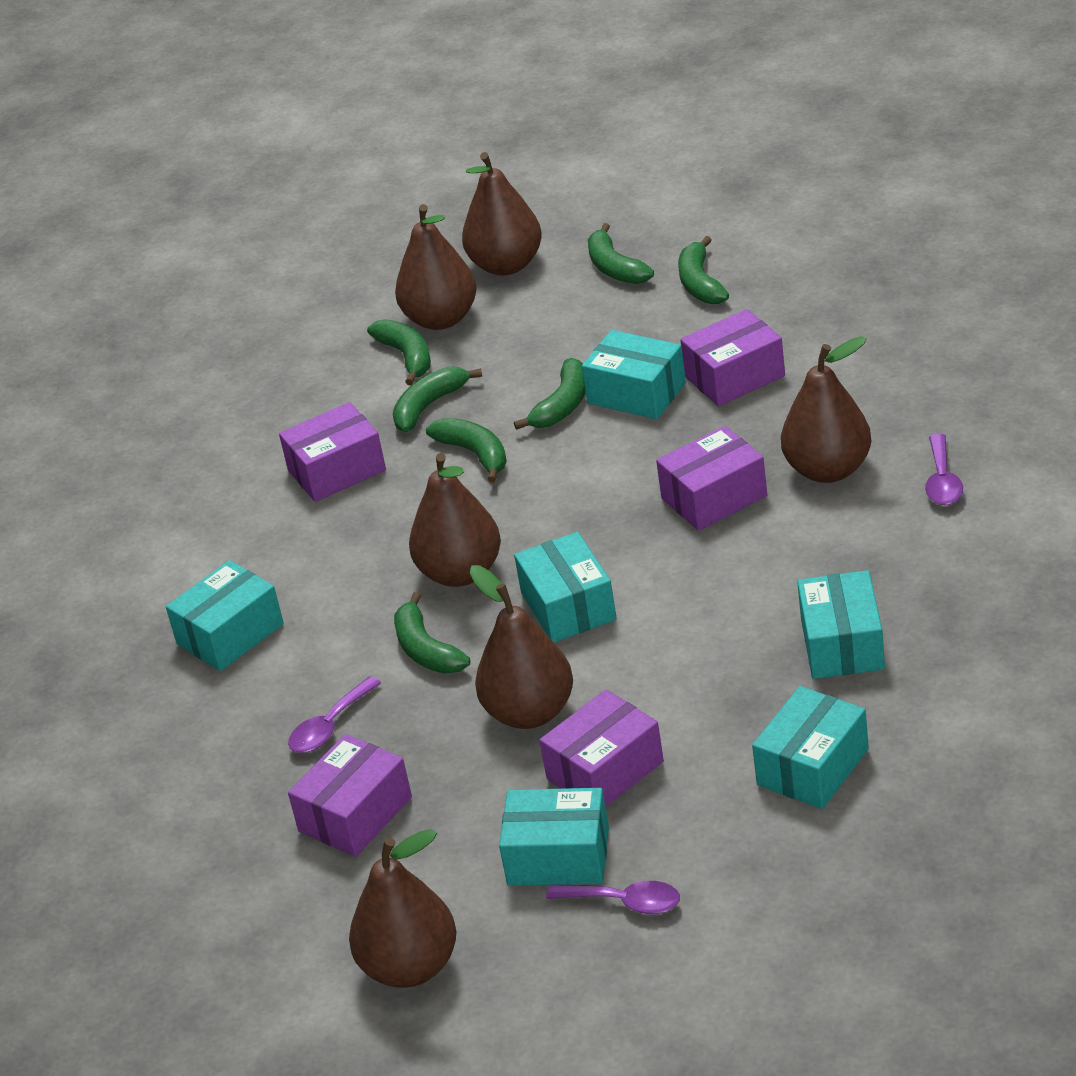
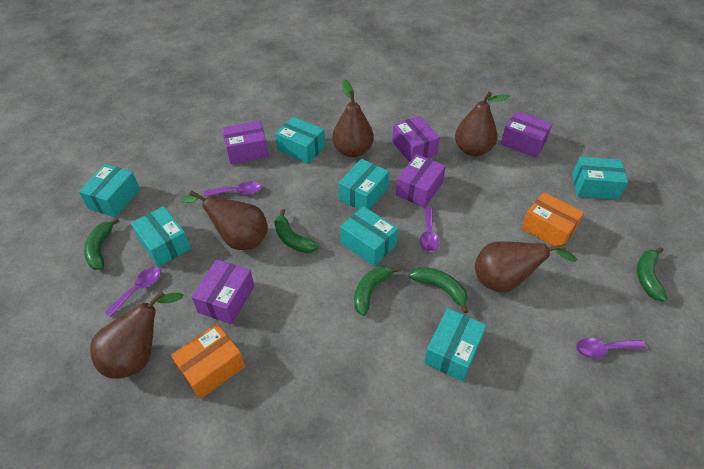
brown pear: [349,829,456,988] [395,204,477,330] [409,453,501,587] [462,152,542,276] [470,565,573,729] [781,336,871,483] = 6 -> [90,291,184,379] [182,190,268,250] [332,79,374,157] [455,92,510,156] [475,241,577,292] = 5
green banana: [367,319,431,385] [393,366,482,432] [394,592,470,674] [426,418,507,483] [514,358,586,430] [588,223,654,284] [678,236,729,304] = 7 -> [84,218,119,270] [274,209,319,253] [354,266,401,316] [409,267,468,313] [637,247,668,302] = 5
orange box: none = 0 -> [171,324,245,399] [521,192,584,246] = 2
purple spoon: [288,676,381,753] [546,881,680,914] [925,434,963,505] = 3 -> [105,267,161,317] [204,181,262,197] [420,207,439,252] [576,338,646,358] = 4
turquoise box: [166,560,284,671] [499,788,609,886] [514,532,617,642] [582,330,686,419] [752,686,869,809] [797,570,885,679] = 6 -> [79,164,140,217] [131,206,191,267] [275,117,325,164] [339,159,389,210] [340,206,398,266] [424,308,486,381] [572,156,628,200] = 7

